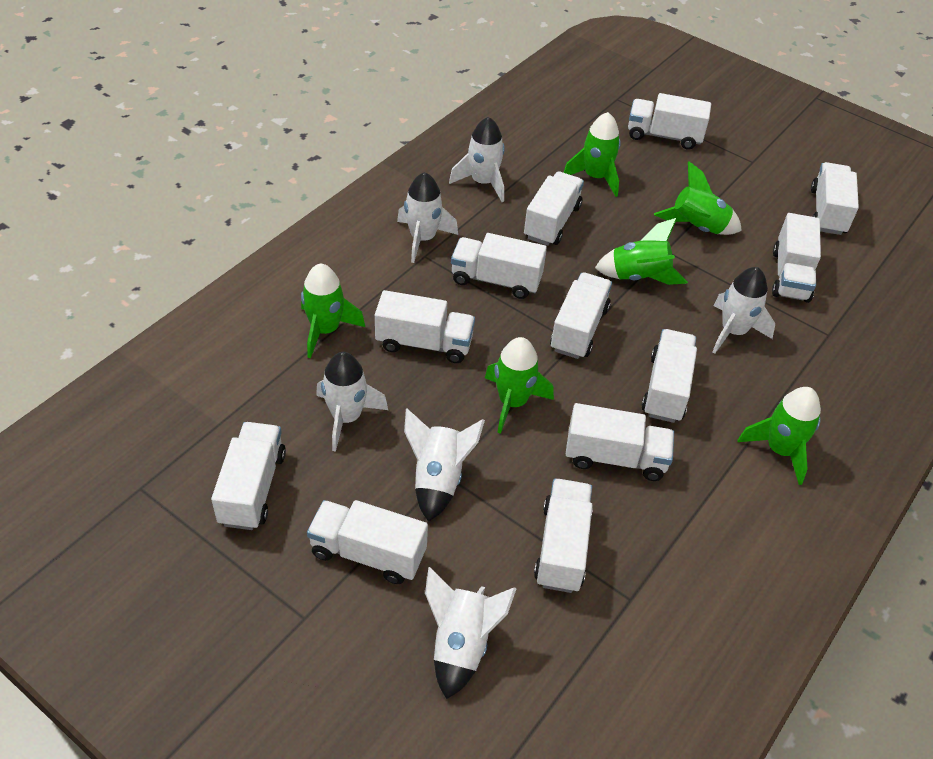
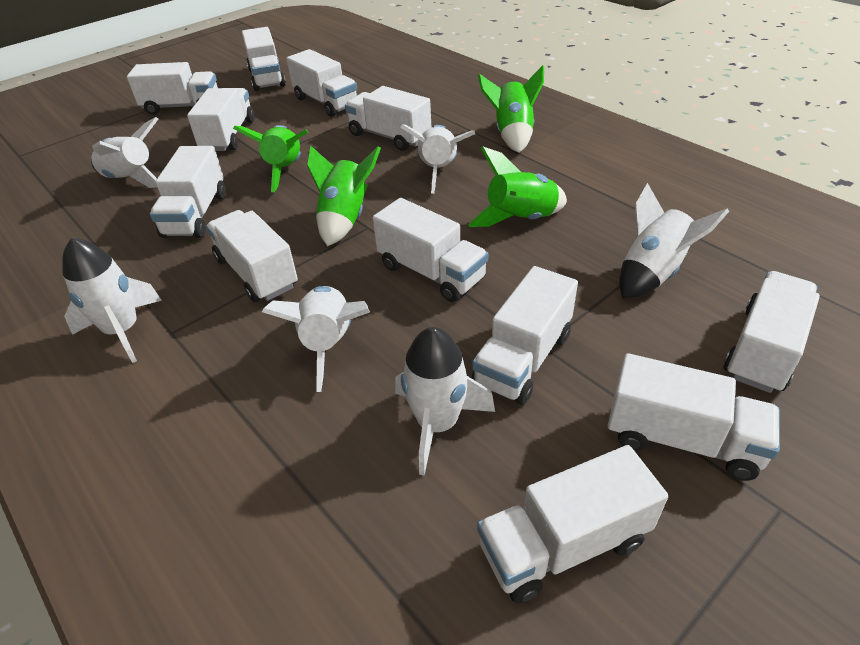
green rocket: [301,263,365,358] [485,337,554,434] [563,112,621,197] [595,218,688,285] [654,161,742,235] [737,387,821,485] = 6 -> [233,125,308,192] [307,145,381,246] [468,147,567,227] [478,65,544,153] = 4

